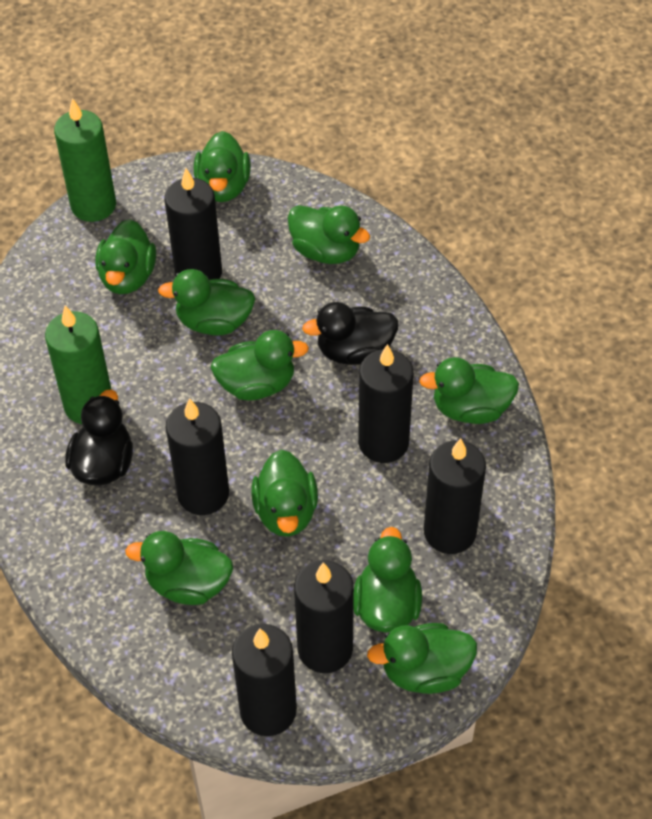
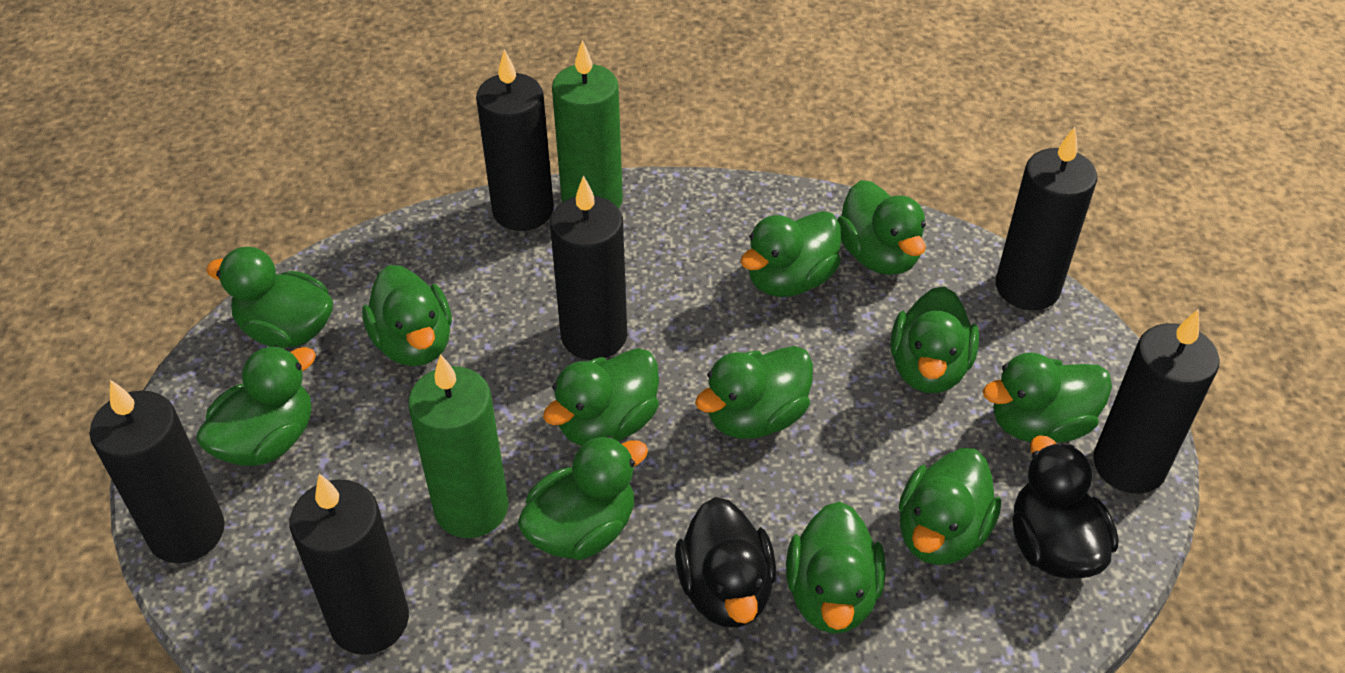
green duck: [95,219,156,294] [125,531,233,605] [158,269,255,335] [194,131,251,202] [211,330,309,401] [251,450,318,537] [288,205,370,264] [353,527,422,632] [367,623,477,694] [419,357,519,424] = 10 -> [196,345,316,466] [206,247,333,348] [362,265,452,366] [518,436,648,560] [543,348,659,446] [695,346,813,439] [740,211,841,297] [786,502,886,634] [837,180,926,275] [890,286,979,393] [899,448,1001,565] [983,352,1112,442] = 12

